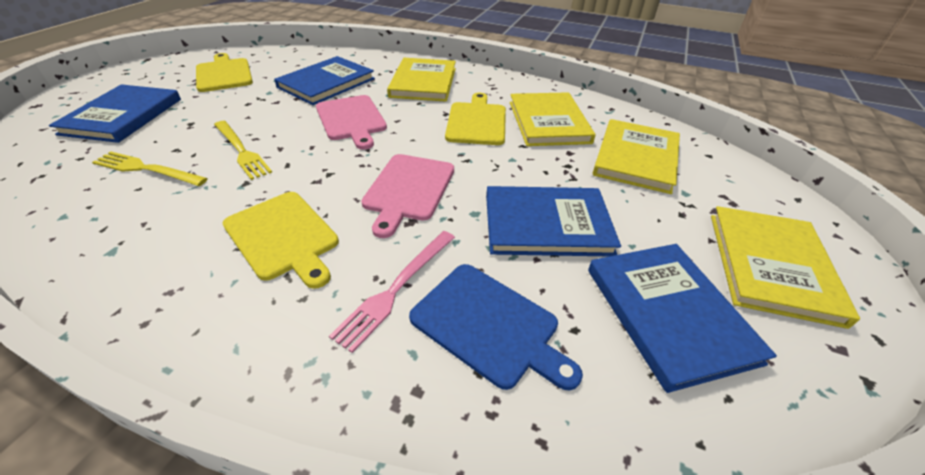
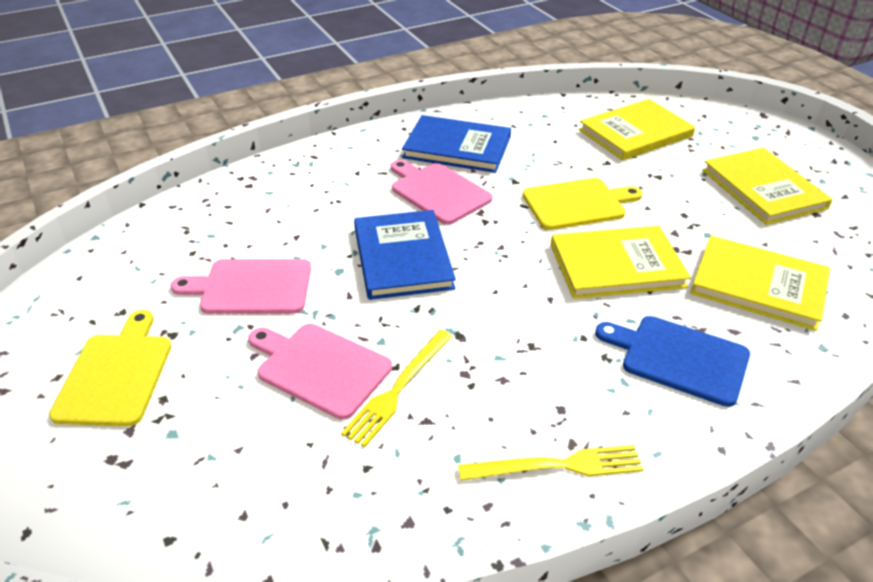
blue book: [49,84,181,143] [274,56,375,105] [486,186,621,256] [588,244,777,393] = 4 -> [354,210,456,300] [402,115,511,173] = 2
pink cutting board: [316,95,387,150] [361,154,454,238] = 2 -> [171,259,311,314] [248,324,392,420] [391,160,492,225] = 3
pink fork: [329,231,455,353] = 1 -> none = 0
yellow cutting board: [196,53,253,92] [223,192,339,289] [445,93,506,145] = 3 -> [49,310,171,426] [523,178,643,230] = 2

